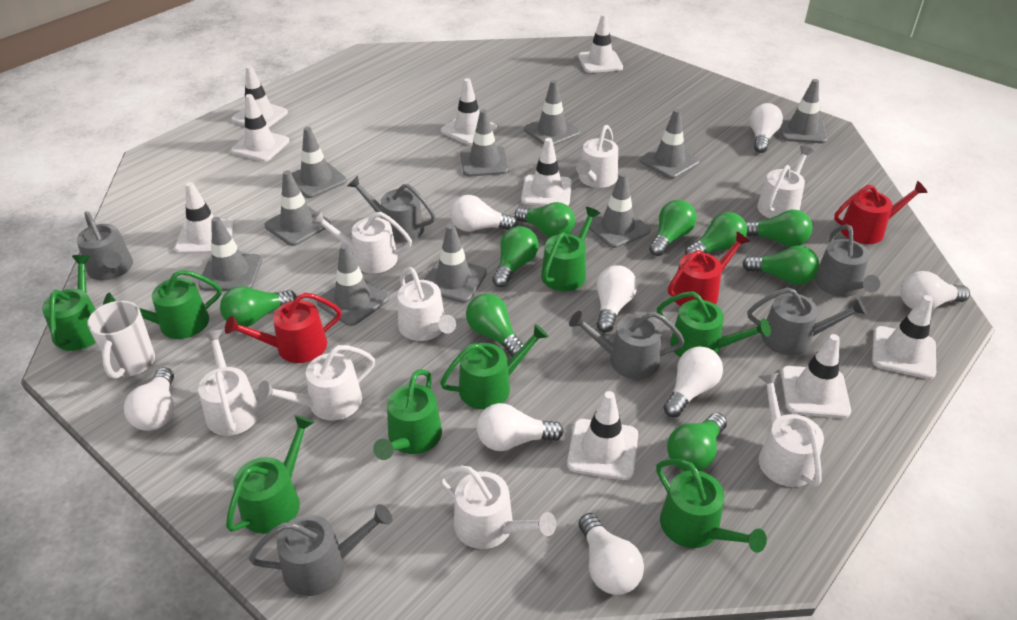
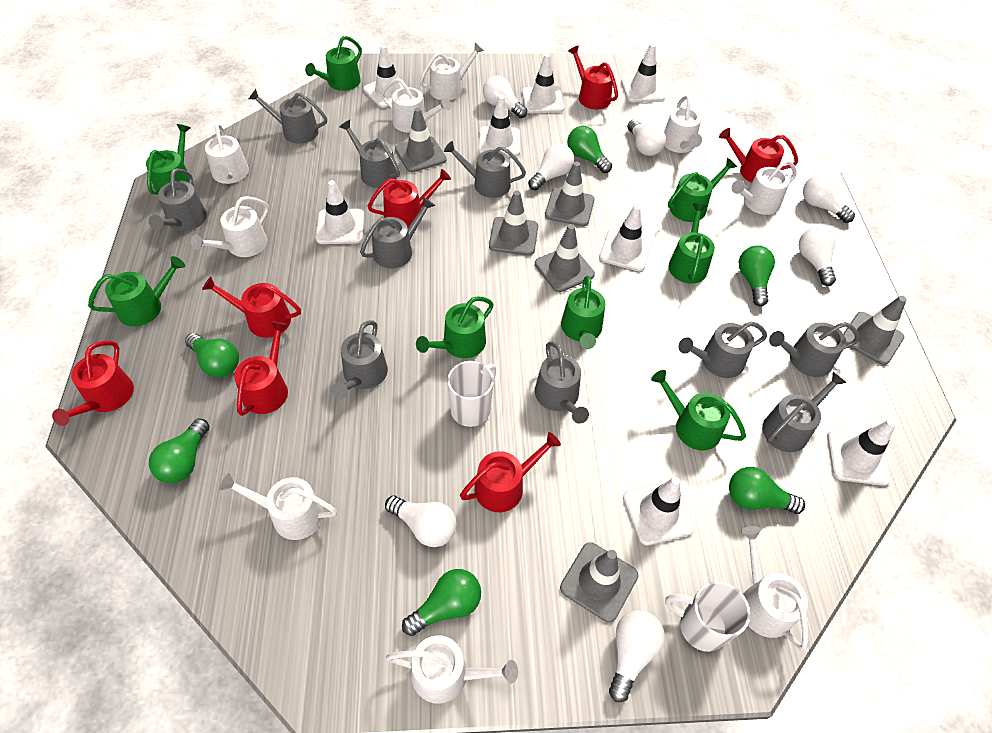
green light bulb: [220,286,297,327] [466,293,524,357] [492,226,539,287] [515,202,575,238] [649,200,697,256] [667,413,727,471] [685,212,747,255] [742,246,819,285] [745,210,813,247] = 9 -> [149,418,209,483] [185,333,239,377] [402,569,481,636] [567,126,612,173] [729,467,805,514] [739,245,775,306] = 6
grey traffic cone: [198,217,262,291] [265,170,330,246] [291,127,347,198] [317,244,389,326] [424,224,487,303] [460,109,509,177] [524,80,580,146] [589,173,650,248] [640,109,700,179] [780,79,828,143] = 10 -> [395,108,447,172] [489,191,538,255] [535,224,595,292] [545,162,595,226] [560,542,638,622] [843,296,907,365] = 6
grey watering can: [76,211,133,280] [249,504,392,596] [348,175,436,243] [569,311,685,379] [748,287,867,356] [815,224,880,297] = 6 -> [149,168,207,231] [249,89,327,144] [331,320,388,399] [339,120,400,188] [360,197,435,268] [444,141,526,198] [535,342,589,424] [678,322,767,378] [762,372,847,452] [769,322,860,377] = 10
red watering can: [225,292,342,363] [668,232,750,306] [834,181,928,244] = 3 -> [52,341,134,426] [202,276,301,338] [234,321,288,416] [367,169,451,228] [460,432,561,512] [568,45,618,110] [719,128,798,183] = 7
white light bulb: [124,367,174,431] [450,195,518,231] [477,403,564,451] [579,513,644,595] [597,265,637,332] [663,346,723,417] [750,103,783,153] [901,271,970,310] = 8 -> [385,496,457,547] [483,75,527,118] [528,144,574,190] [609,610,665,702] [627,120,666,156] [799,227,836,286] [803,174,855,223] = 7
white mug: [87,301,155,379] = 1 -> [447,361,496,427] [665,581,750,652] = 2
white traffic cone: [175,182,235,254] [231,65,288,127] [231,94,289,162] [441,78,497,145] [521,138,572,206] [567,391,638,480] [578,14,623,73] [781,334,851,418] [872,295,936,379] = 9 -> [316,180,364,244] [363,45,408,108] [478,95,520,156] [522,54,564,113] [599,205,652,271] [621,44,665,102] [623,477,695,546] [827,419,896,486] = 8
white watering can: [198,330,260,436] [258,345,375,420] [311,210,412,273] [397,267,456,341] [438,466,556,549] [576,125,618,188] [757,146,814,219] [759,373,824,487] = 8 -> [191,196,269,257] [205,123,249,184] [219,473,337,540] [381,78,451,133] [386,635,518,704] [420,43,484,100] [664,95,702,153] [732,160,796,215] [741,526,809,650] = 9

